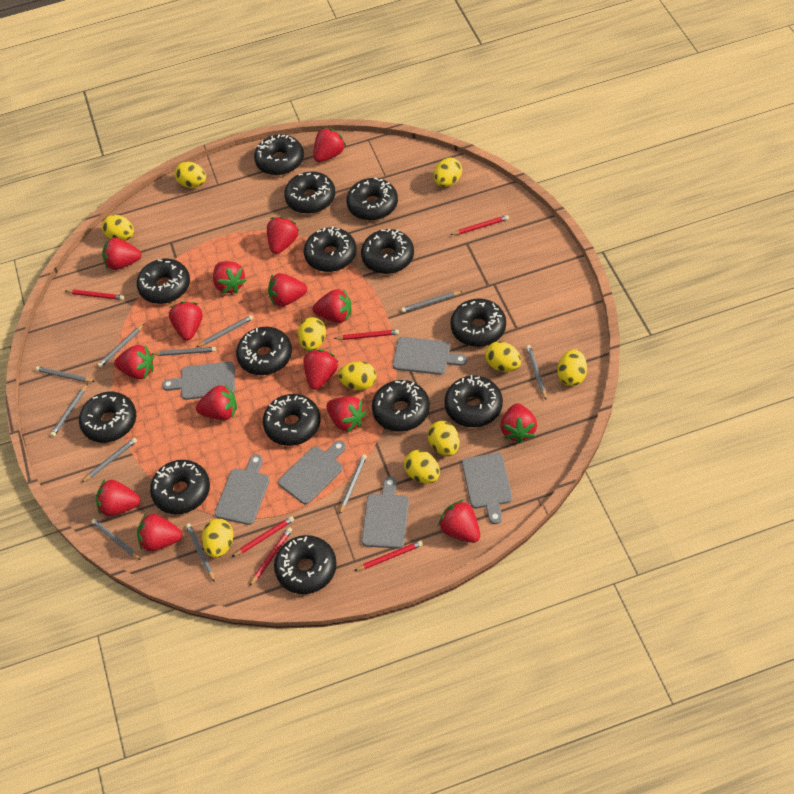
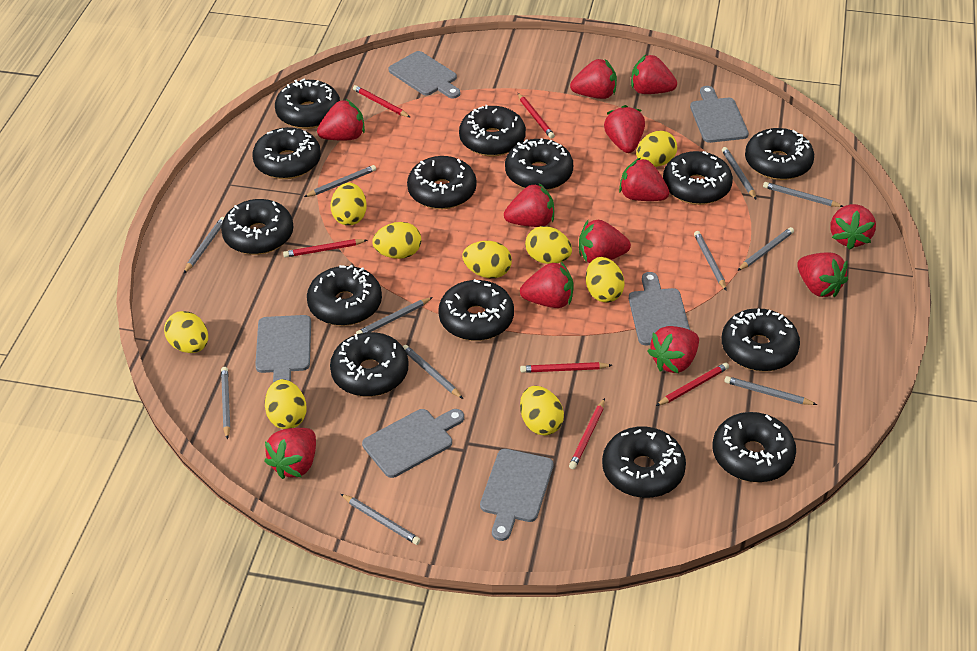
red strawberry: [96,479,140,516] [102,238,141,270] [114,345,154,379] [137,514,182,551] [169,301,203,341] [196,384,237,420] [213,261,247,293] [267,217,299,254] [268,273,307,307] [303,349,338,390] [313,128,346,162] [313,289,351,323] [327,396,367,432] [438,500,480,543] [500,403,537,444] = 15 -> [264,428,316,479] [317,99,365,141] [504,183,554,227] [520,262,574,308] [570,59,617,99] [579,220,631,263] [604,105,645,153] [619,158,669,201] [631,54,677,94] [647,326,699,373] [797,253,848,297] [831,204,876,250] = 12
yellow egg: [102,215,134,241] [175,162,206,188] [202,518,234,558] [298,317,326,351] [338,361,377,390] [404,450,440,484] [428,421,460,456] [434,158,462,187] [485,341,521,372] [557,349,587,386] = 10 -> [164,311,208,353] [265,379,307,429] [330,183,367,226] [372,222,421,259] [462,241,512,278] [520,386,564,435] [525,226,572,264] [586,257,625,303] [636,131,677,167] = 9

